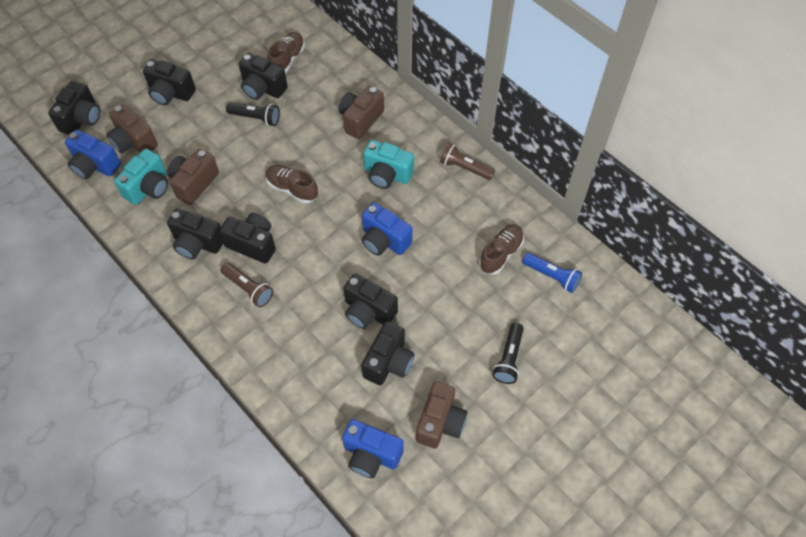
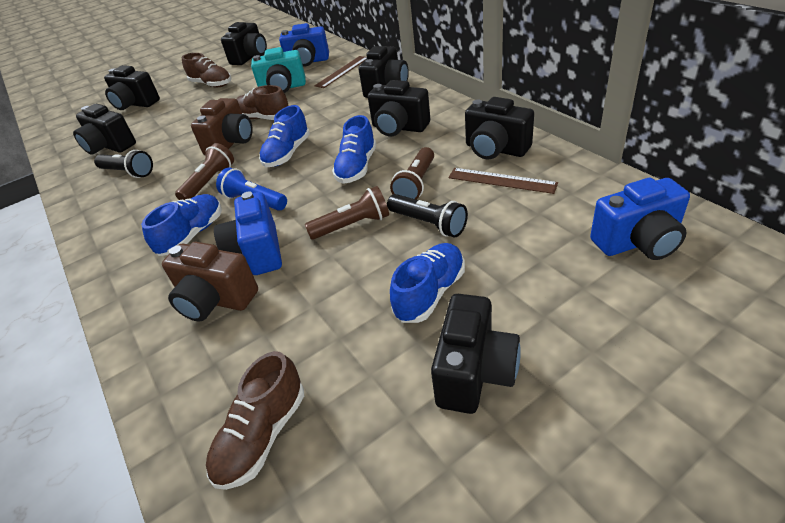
blue shoe: none = 0 -> [141,194,222,256] [259,105,310,167] [332,115,376,184] [390,243,465,323] = 4
brown camera: [106,104,158,153] [168,149,219,205] [338,86,384,139] [416,382,468,448] = 4 -> [162,242,258,322] [191,98,253,156] = 2
brown flashlight: [220,263,273,307] [440,143,495,180] = 2 -> [175,143,234,200] [305,186,389,240] [390,147,434,200] = 3
brown ruler: none = 0 -> [315,56,367,88] [448,168,558,194] = 2
turquoise camera: [114,149,168,205] [363,140,414,189] = 2 -> [251,47,306,93] = 1

